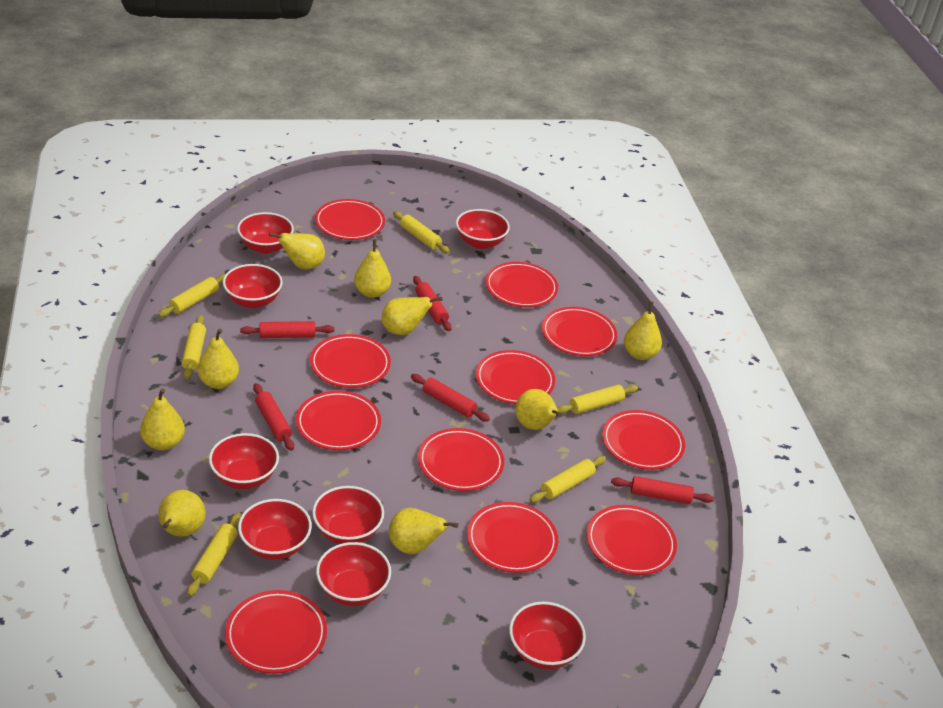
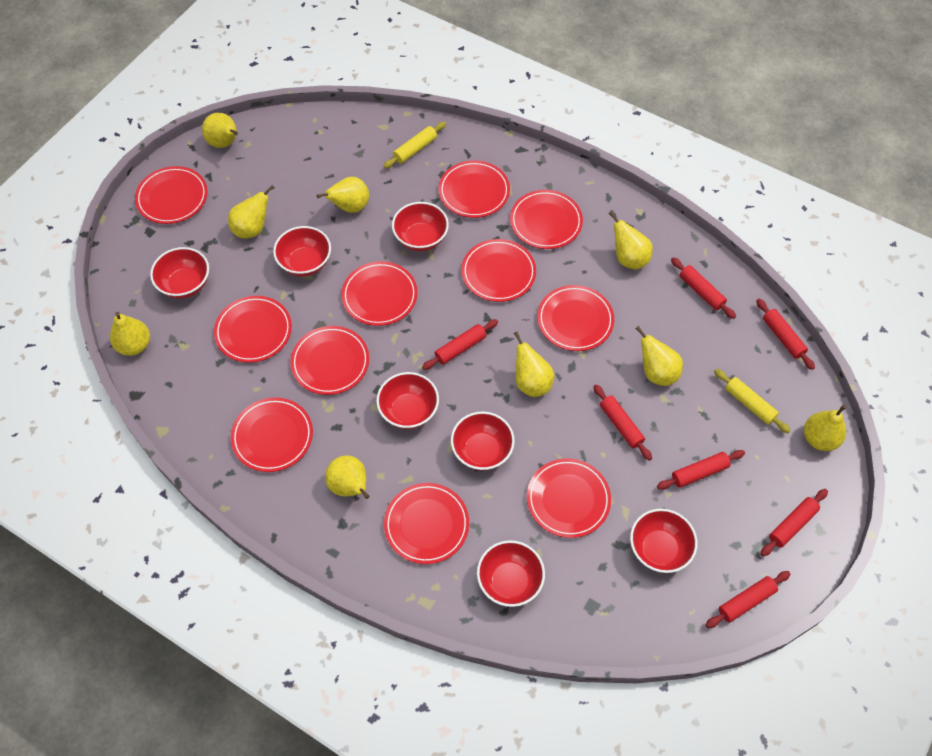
red bowl: [209,433,279,489] [223,264,283,308] [237,212,294,254] [238,499,312,560] [312,486,384,544] [316,542,391,606] [456,209,510,249] [509,602,586,669] = 8 -> [150,247,209,299] [273,226,331,276] [376,372,439,429] [392,202,449,251] [451,412,515,470] [477,540,545,607] [630,509,698,573] = 7
red rolling pin: [240,321,334,338] [253,383,294,451] [411,374,490,422] [413,276,452,331] [611,476,714,504] = 5 -> [422,319,498,370] [593,384,652,461] [657,450,745,490] [671,257,736,319] [706,571,790,628] [756,299,815,370] [761,489,828,556] = 7
yellow rolling pin: [158,274,226,317] [182,315,206,379] [187,512,241,597] [393,211,450,254] [530,456,606,503] [557,385,638,414] = 6 -> [384,122,446,169] [714,369,791,433] = 2

